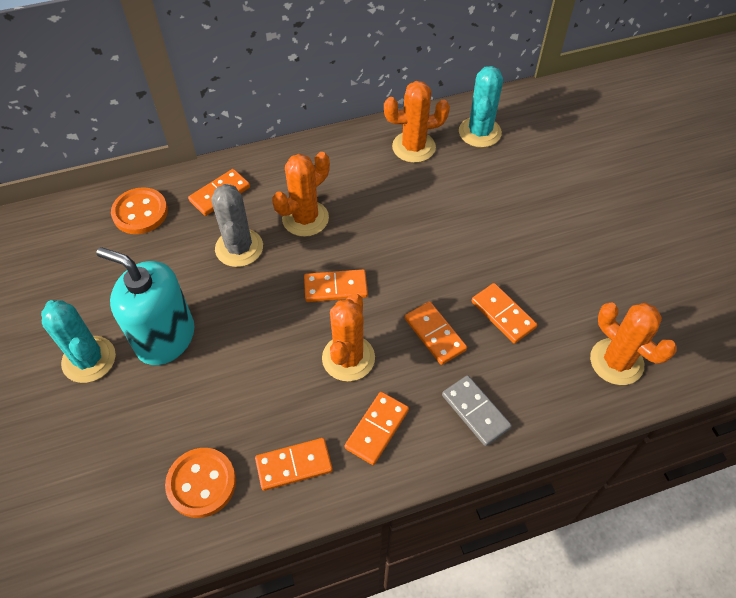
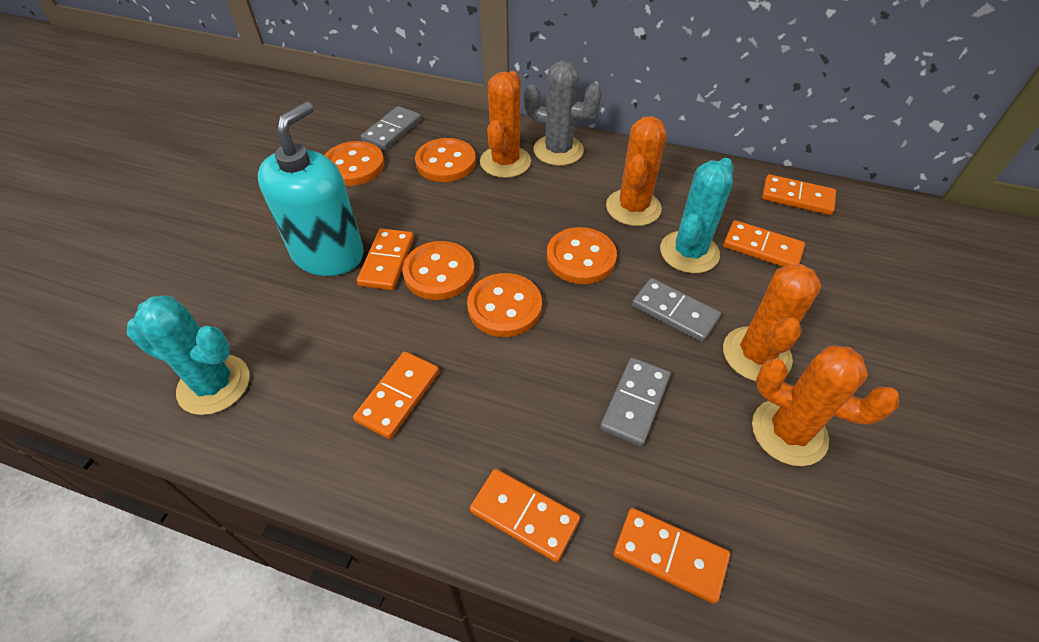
grey domino: [442,375,512,446] = 1 -> [361,106,421,150] [600,358,671,447] [632,278,721,342] = 3
orange button: [111,187,168,234] [165,448,236,518] = 2 -> [324,141,384,186] [402,241,475,300] [415,138,476,182] [467,273,542,337] [547,227,617,284] = 5

